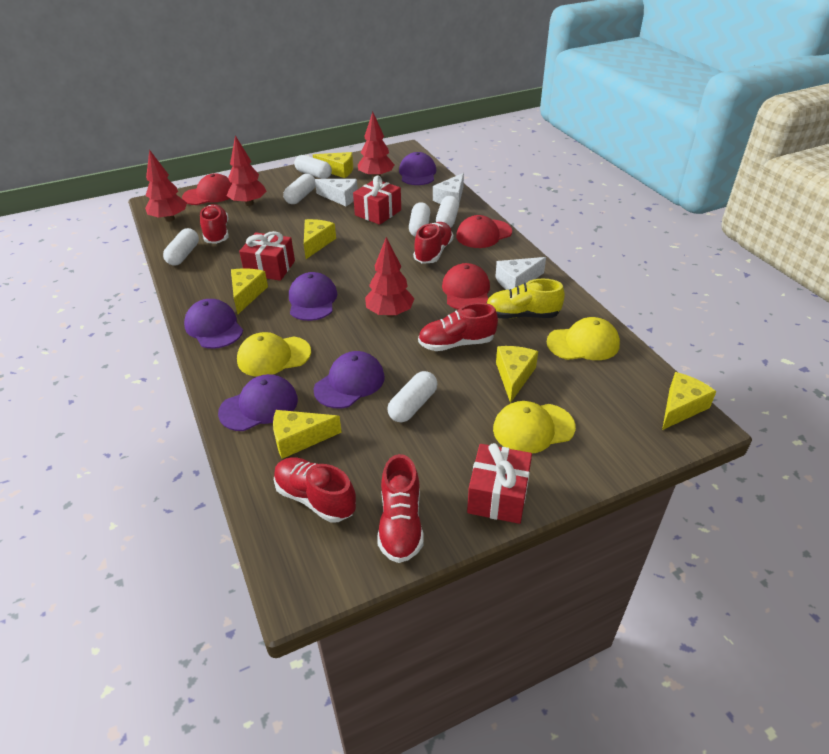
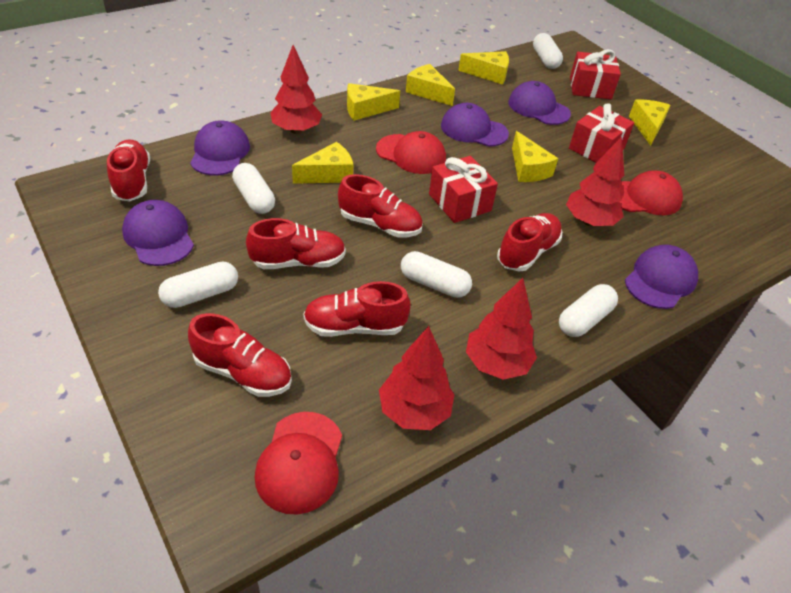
red shoe: [200,204,228,244] [274,457,356,523] [377,454,424,563] [413,222,453,264] [418,303,498,351] = 5 -> [107,140,150,202] [188,313,292,397] [246,218,346,269] [303,281,411,337] [338,174,422,238] [497,213,562,271] = 6
white capsule: [163,228,199,266] [283,174,316,204] [294,155,332,179] [387,371,438,422] [409,202,430,237] [436,196,459,228] = 6 -> [158,261,238,308] [232,163,275,214] [401,251,472,298] [533,33,563,69] [559,284,618,337] = 5
white cheese: [315,179,358,206] [433,173,464,204] [495,257,546,290] = 3 -> none = 0
yellow cap: [237,332,311,377] [493,401,576,454] [547,317,620,360] = 3 -> none = 0
yellow shoe: [486,279,565,319] = 1 -> none = 0

